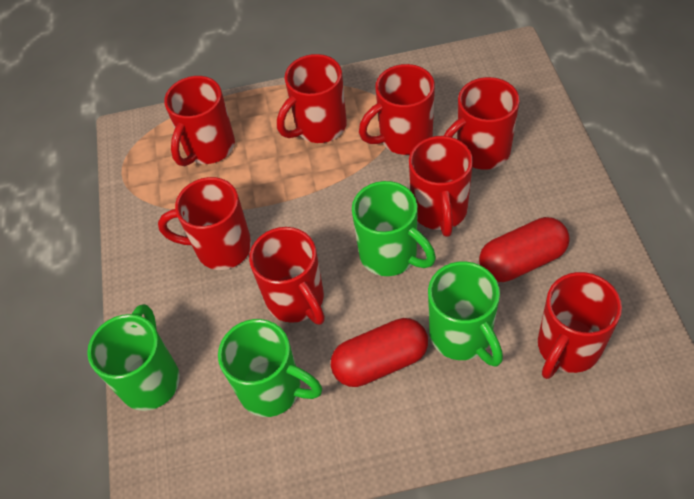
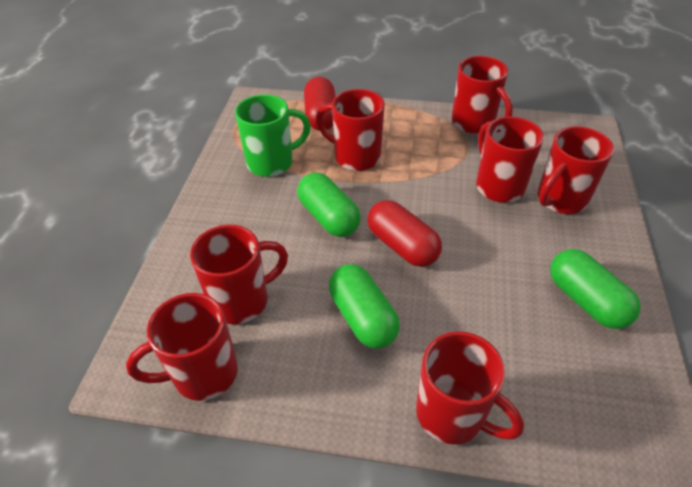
green capsule: none = 0 -> [297,173,361,237] [329,264,400,349] [550,249,641,329] = 3
green mug: [87,304,180,411] [218,319,322,417] [352,181,436,276] [428,261,503,367] = 4 -> [235,94,311,177] = 1
red mug: [158,177,252,270] [164,76,235,166] [249,227,324,324] [277,54,347,143] [359,64,435,155] [409,136,473,237] [444,77,520,170] [538,272,622,379] = 8 -> [126,293,238,401] [190,225,288,324] [316,89,385,171] [416,331,524,444] [452,56,513,134] [476,116,544,203] [537,126,614,214] = 7

